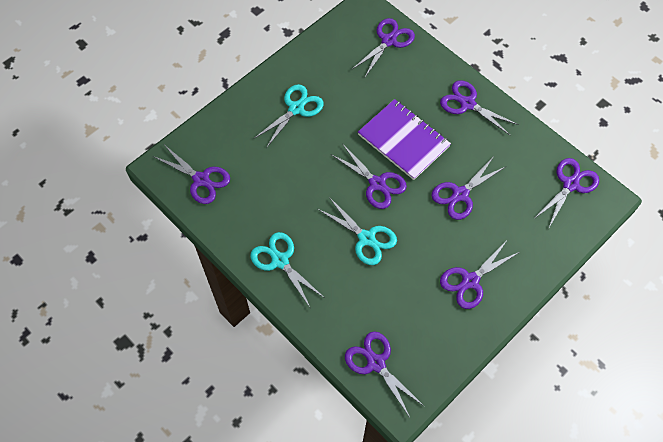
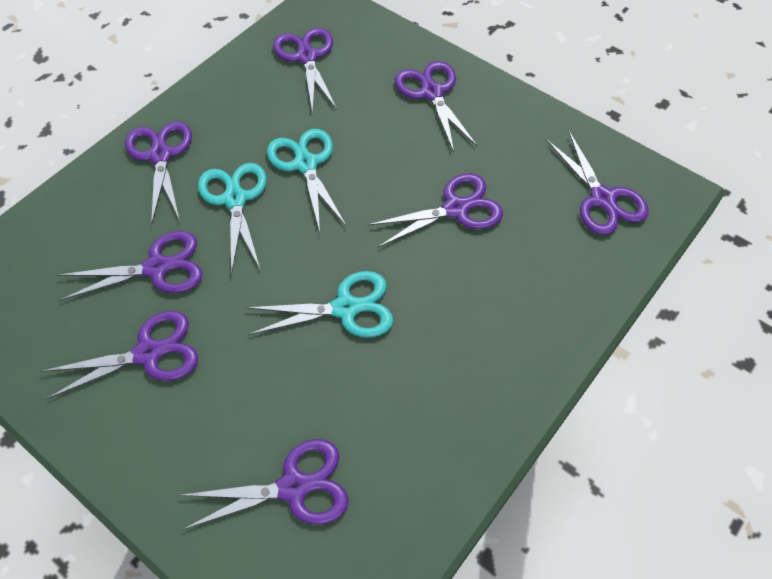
purple notebook: [358,99,451,180] = 1 -> none = 0

